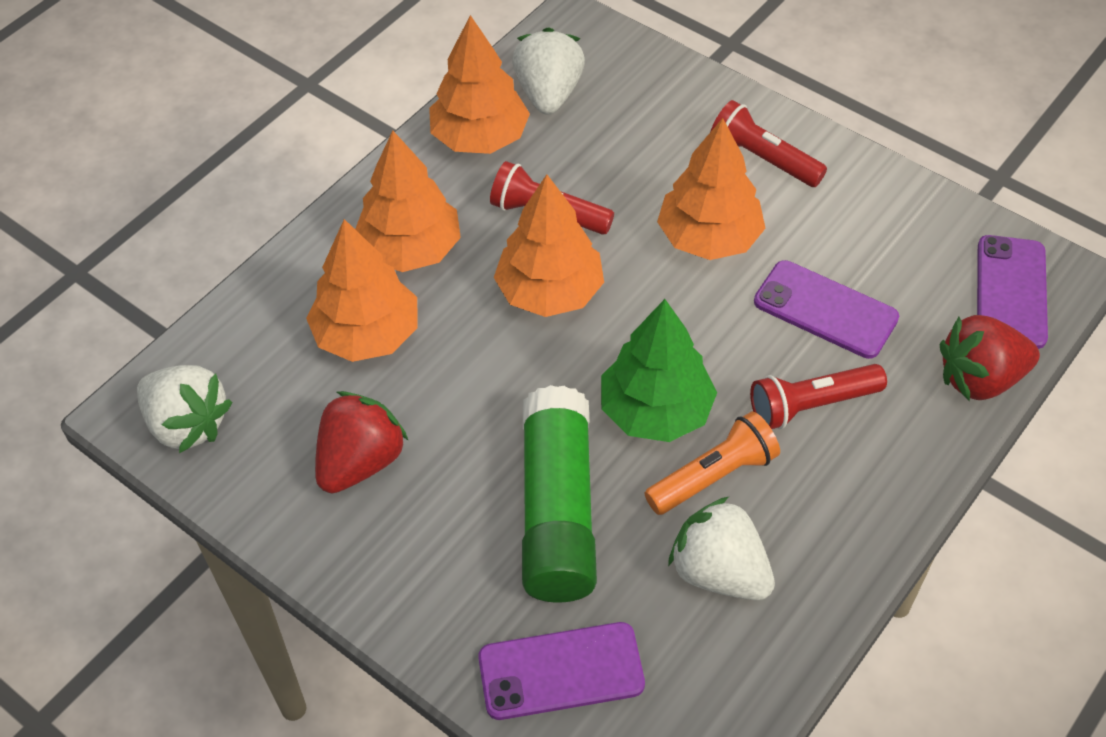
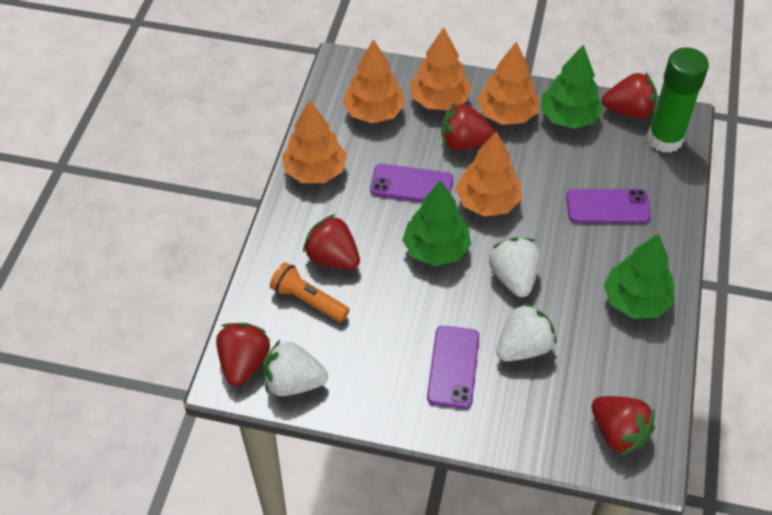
green tree: [601,299,717,442] = 1 -> [402,180,471,266] [541,45,603,129] [603,234,675,319] = 3
red flashlight: [490,161,614,235] [711,100,827,187] [750,364,887,429] = 3 -> none = 0
red strawberry: [315,391,409,493] [940,315,1040,401] = 2 -> [216,323,270,386] [303,214,360,270] [441,103,495,150] [592,396,655,456] [602,72,657,119] = 5

